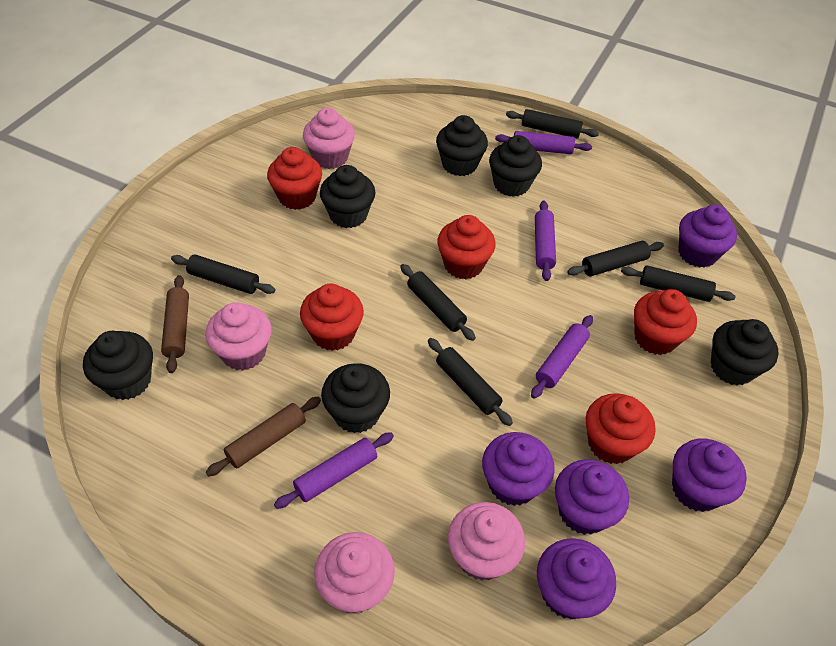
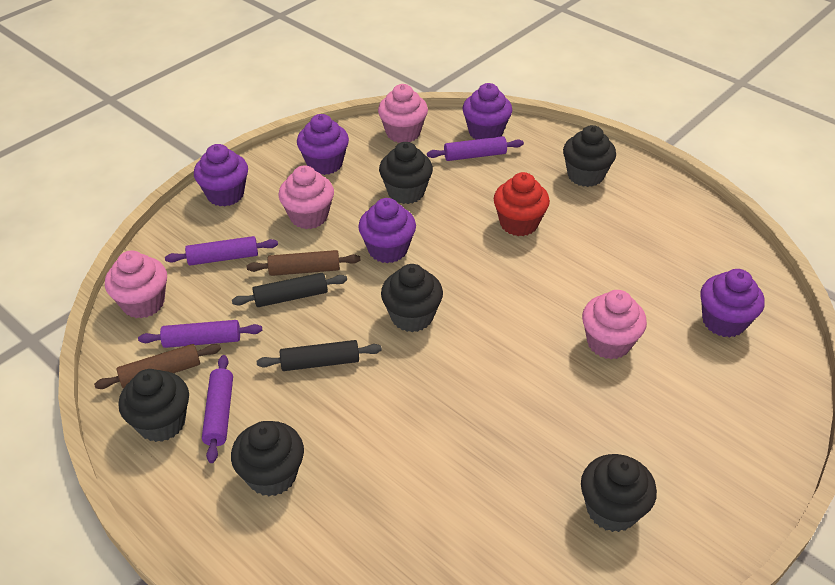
black rolling pin: [171,254,275,294] [400,264,476,341] [428,338,513,426] [506,109,599,138] [567,241,664,276] [621,265,736,302] = 6 -> [232,273,347,307] [257,340,382,371] = 2
red cupcake: [267,147,322,210] [300,284,364,351] [437,215,496,279] [586,393,655,464] [634,289,697,355] = 5 -> [493,172,550,236] = 1

